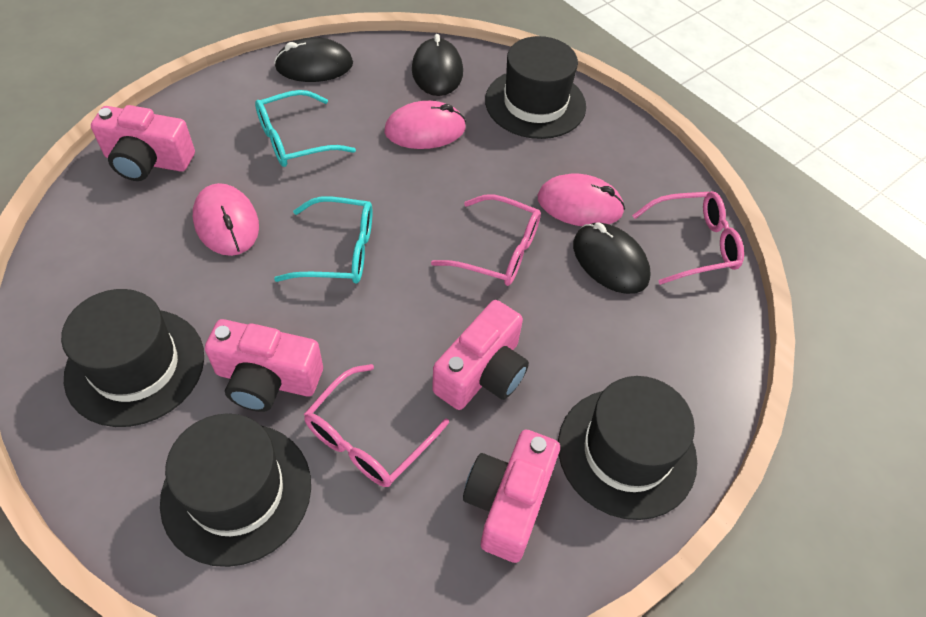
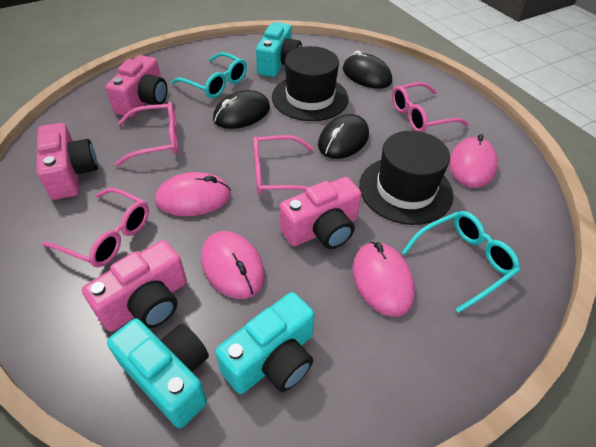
black hat: [61,289,204,427] [160,414,311,567] [485,36,586,139] [558,376,697,520] = 4 -> [272,46,349,121] [359,131,453,225] = 2
pink glasses: [304,364,449,487] [431,194,541,286] [632,191,744,285] = 3 -> [42,188,149,267] [115,102,178,166] [253,135,314,195] [392,82,469,132] = 4
pink mouse: [193,183,259,256] [384,101,466,149] [538,174,625,226] = 3 -> [155,172,231,216] [201,231,265,299] [353,242,415,317] [449,134,498,188] = 4
turquoise camera: none = 0 -> [107,319,209,428] [215,292,314,394] [256,22,302,77] = 3

